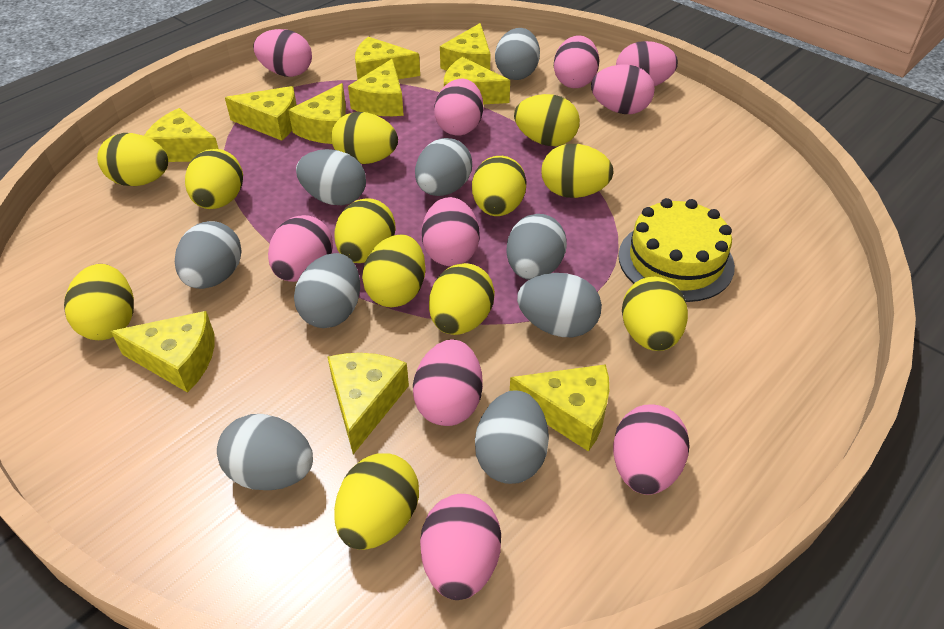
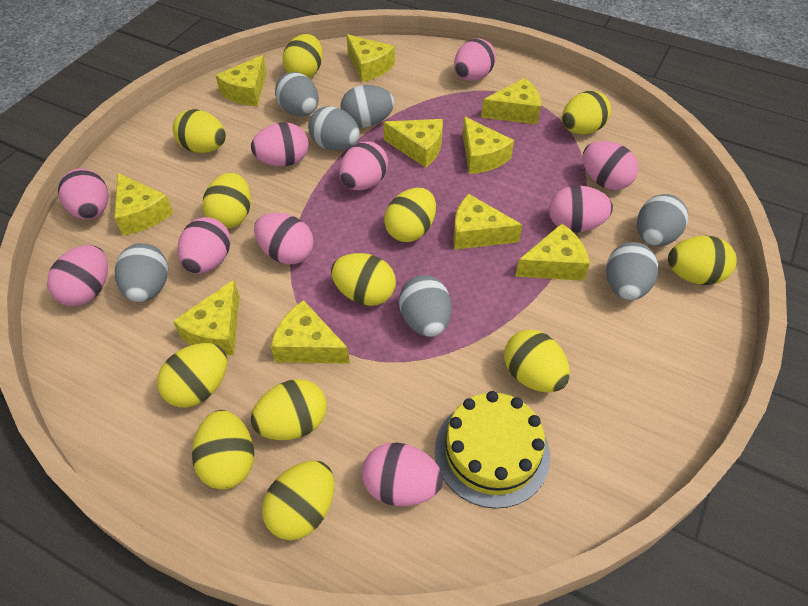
grey egg: [175,221,242,289] [217,414,313,490] [294,253,360,328] [296,149,366,205] [415,138,472,196] [475,390,549,484] [495,28,540,80] [506,214,567,280] [517,273,602,337] = 9 -> [115,243,168,302] [275,72,319,116] [308,106,360,151] [340,85,394,128] [399,275,452,337] [606,242,658,300] [637,194,688,247] = 7

